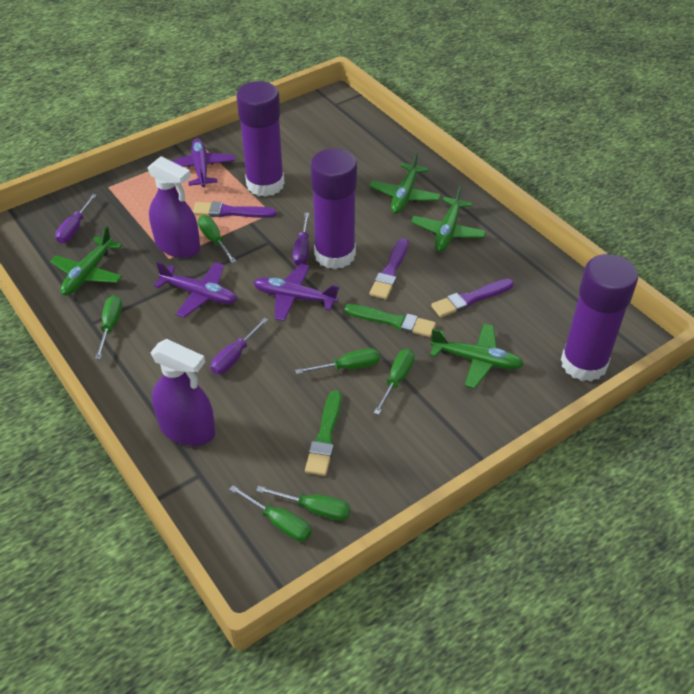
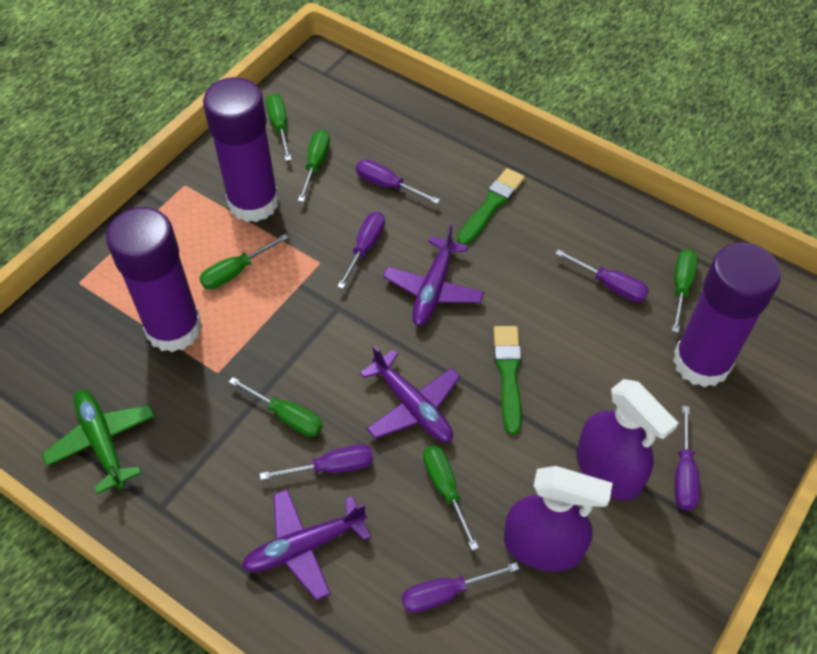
green plane: [50,226,123,296] [369,152,441,214] [411,186,486,252] [430,324,524,388] = 4 -> [42,389,155,494] = 1
purple brush: [193,201,277,218] [370,238,408,299] [431,279,514,317] = 3 -> none = 0
purple screwdriver: [55,194,96,244] [211,317,268,374] [293,213,309,266] = 3 -> [260,444,373,480] [337,212,385,289] [356,159,440,204] [402,562,519,613] [555,250,649,302] [675,406,700,511] = 6

